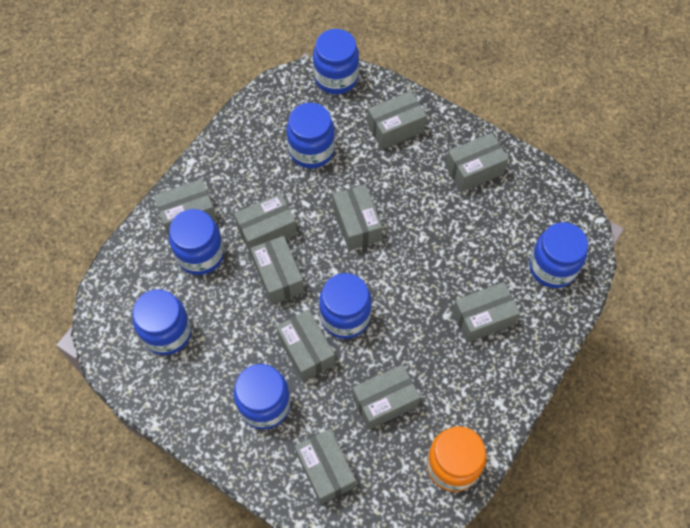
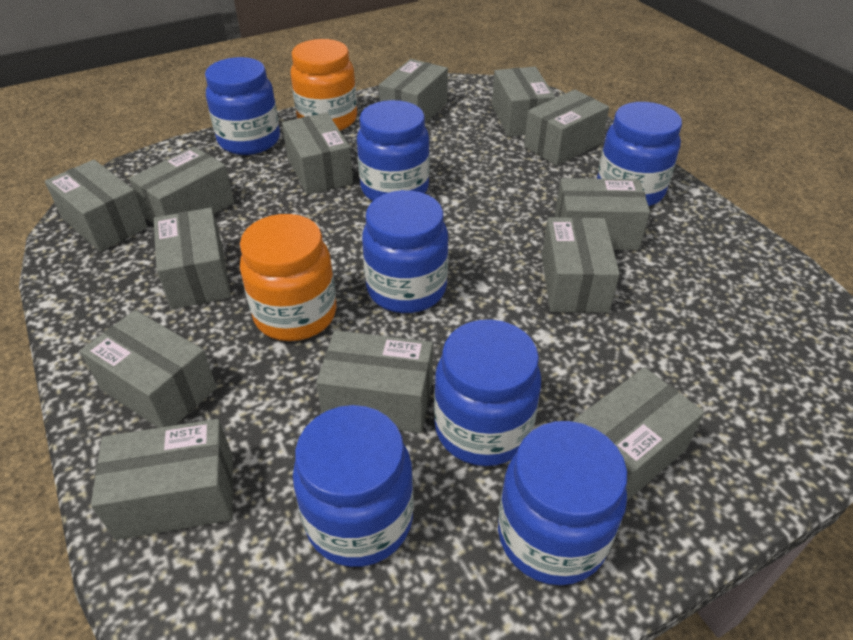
grey box: [154,179,217,237] [234,193,297,255] [250,236,304,305] [276,309,335,382] [295,429,356,505] [333,184,382,251] [352,364,420,430] [367,91,427,149] [445,133,509,192] [452,282,520,343] = 10 -> [45,160,148,252] [80,310,217,428] [91,419,233,540] [129,147,234,224] [154,208,231,309] [282,113,353,195] [316,330,433,433] [379,59,448,123] [492,67,555,137] [524,90,609,166] [542,217,620,313] [555,178,650,250] [572,367,704,501] = 13
orange jar: [427,426,486,492] = 1 -> [240,214,336,341] [291,39,357,131] = 2

